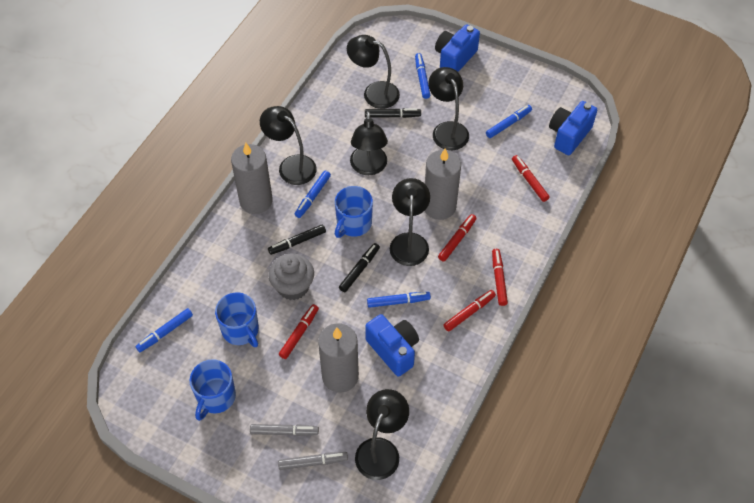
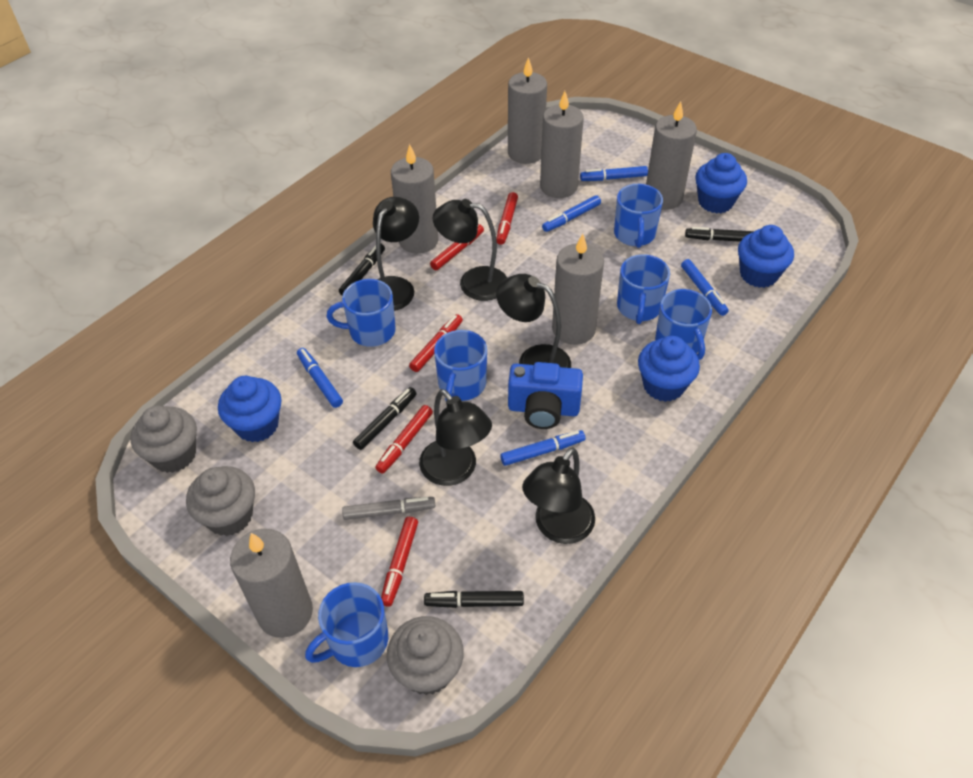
black lamp: [260,106,317,185] [347,35,400,109] [350,111,388,175] [355,389,409,480] [390,178,430,266] [428,67,469,150] = 6 -> [373,197,419,311] [419,389,492,486] [433,199,507,301] [496,274,571,368] [522,447,595,544] = 5
black marker: [268,224,326,255] [339,243,380,292] [365,108,421,118] = 3 -> [339,244,385,296] [353,387,417,450] [424,591,524,608] [685,227,754,242] = 4
blue camera: [365,314,419,377] [435,24,480,72] [549,101,597,155] = 3 -> [508,362,583,429] = 1
blue cupcake: none = 0 -> [218,376,282,442] [638,336,700,402] [695,153,747,214] [738,225,794,288] = 4
blue mug: [189,359,236,421] [215,292,259,347] [335,186,373,238] = 3 -> [305,582,388,667] [327,279,396,347] [434,330,487,401] [614,184,663,248] [617,254,670,324] [655,289,712,360] = 6
grey candle: [231,143,273,214] [318,323,359,393] [425,149,461,220] = 3 -> [230,528,313,638] [391,144,439,254] [508,57,547,164] [540,91,584,198] [552,234,604,345] [646,101,697,210] = 6
grey cupcake: [268,254,314,300] = 1 -> [130,406,197,473] [186,466,255,536] [387,616,464,695] = 3
grey marker: [250,424,319,436] [278,452,348,470] = 2 -> [342,497,436,520] = 1

